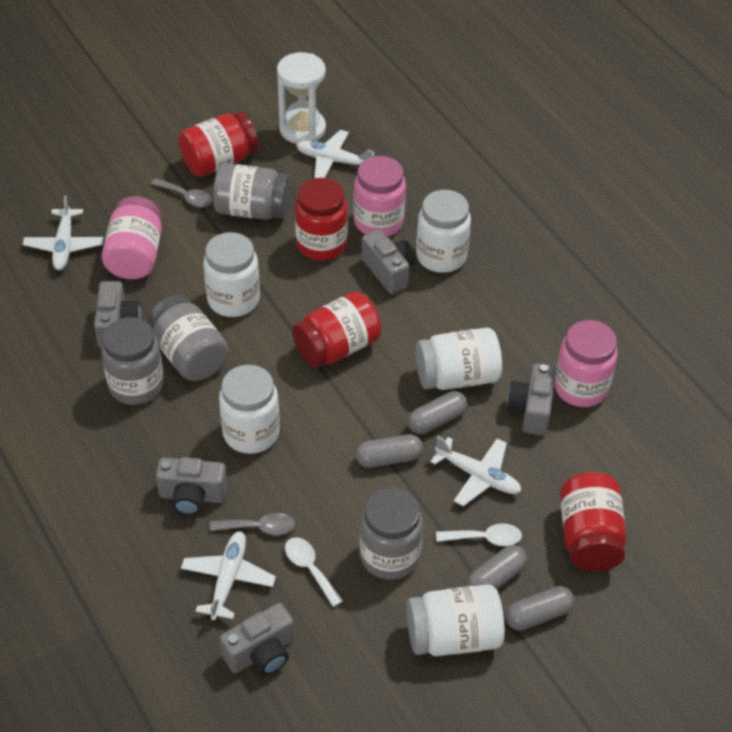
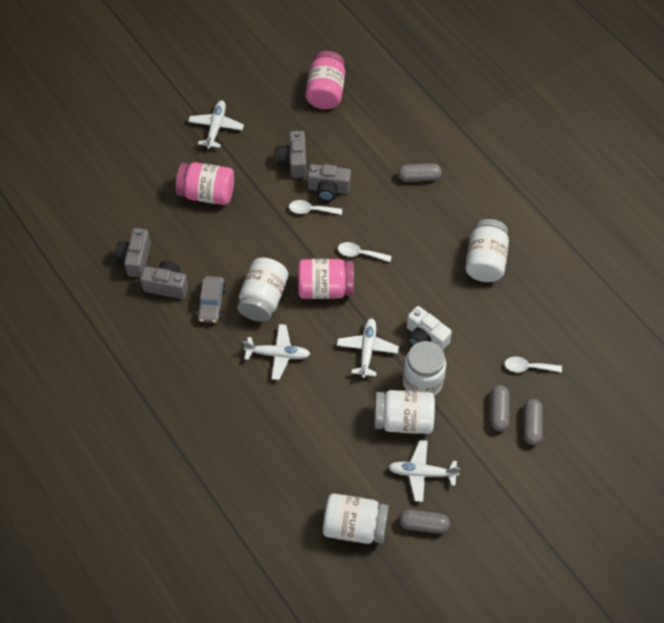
grey camera: [94,281,141,348] [156,457,228,515] [219,603,294,675] [361,230,415,294] [507,363,556,435] = 5 -> [115,228,151,278] [140,261,188,299] [277,131,307,178] [307,164,351,201] = 4
grey car: none = 0 -> [197,276,226,323] = 1
grey jar: [101,317,164,405] [148,295,229,381] [213,163,291,220] [359,487,423,580] = 4 -> none = 0
grey spoon: [151,178,213,207] [209,513,295,535] = 2 -> none = 0
red jar: [178,111,258,177] [292,291,381,368] [295,178,348,261] [560,472,627,571] = 4 -> none = 0
white camera: none = 0 -> [407,306,452,350] = 1
white hourglass: [277,52,326,144] = 1 -> none = 0
white spoon: [285,537,343,607] [436,523,522,546] = 2 -> [289,200,342,215] [338,242,392,262] [504,357,562,373] = 3

